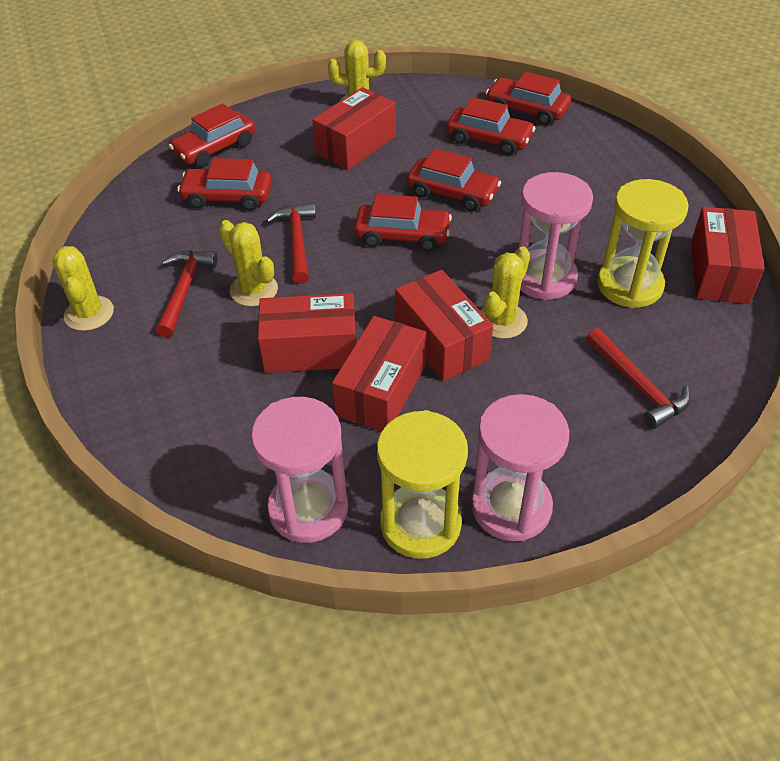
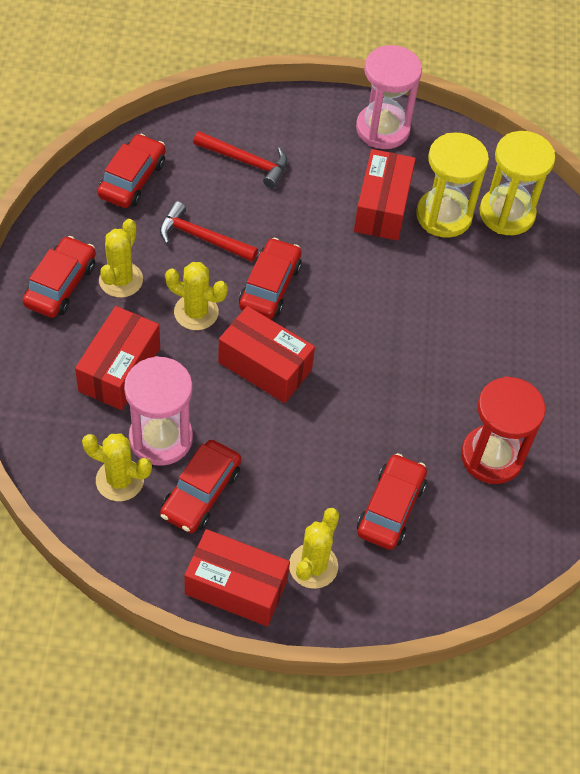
pink hourglass: [251,397,348,543] [471,394,569,541] [519,172,593,300] = 3 -> [124,356,193,466] [356,45,422,149] = 2
red box: [258,293,357,373] [312,87,396,170] [332,316,426,432] [395,270,493,381] [691,207,765,304] = 5 -> [75,306,160,410] [184,529,290,627] [218,306,315,403] [354,149,416,241] = 4
red car: [169,103,255,167] [177,158,272,211] [354,194,452,251] [407,149,501,211] [447,97,535,155] [486,72,571,125] = 6 -> [22,236,96,318] [97,134,166,208] [160,440,241,533] [239,238,302,319] [357,453,427,550] = 5
red hammer: [156,250,218,337] [266,202,316,284] [586,328,691,429] = 3 -> [160,201,258,262] [193,131,288,188] = 2
red hourglass: none = 0 -> [461,376,546,484] = 1

